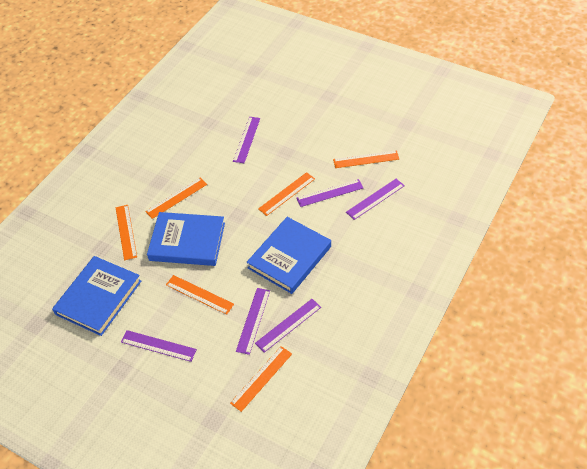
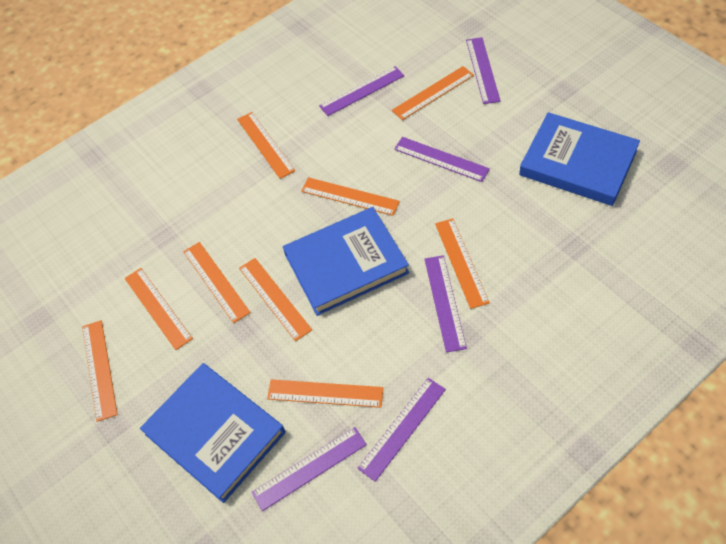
orange ruler: [116,205,137,260] [145,178,207,219] [166,275,234,315] [230,346,292,412] [258,172,315,216] [333,150,399,168] = 6 -> [82,320,118,422] [125,268,193,350] [183,242,251,323] [237,112,295,179] [239,258,312,341] [267,379,383,408] [301,177,400,216] [392,66,474,120] [435,218,490,309] = 9

